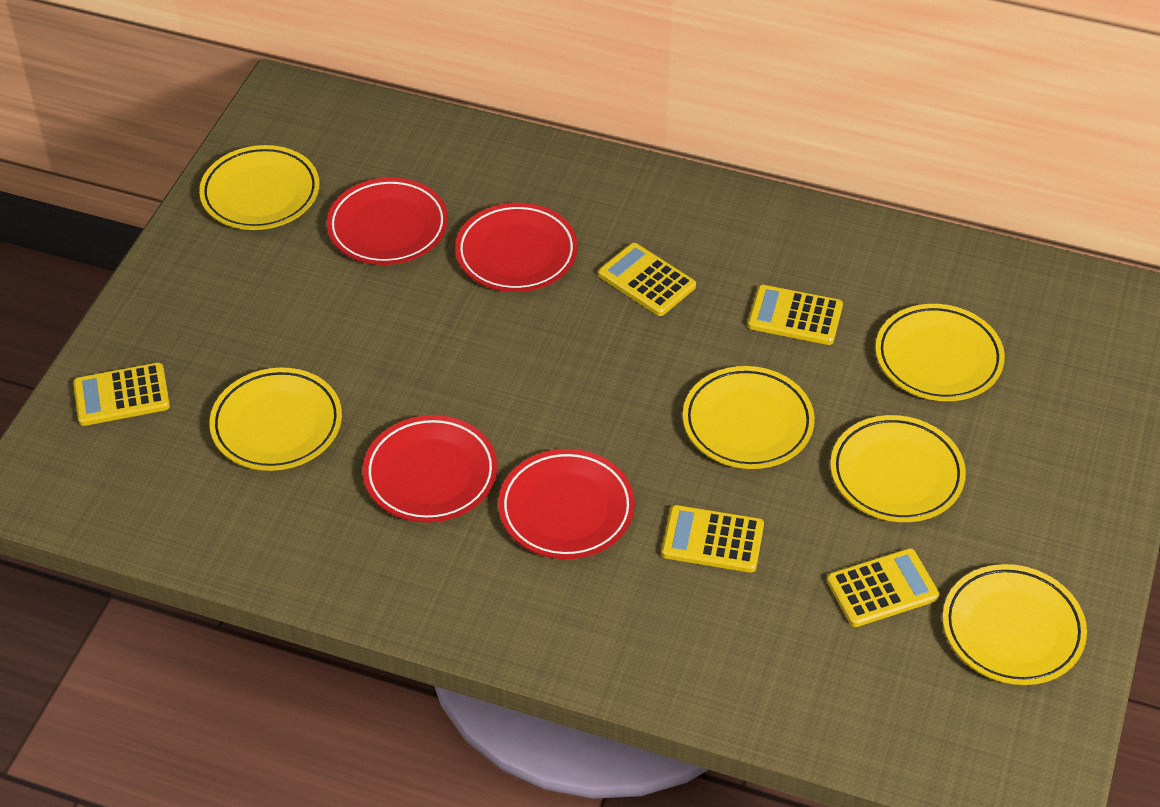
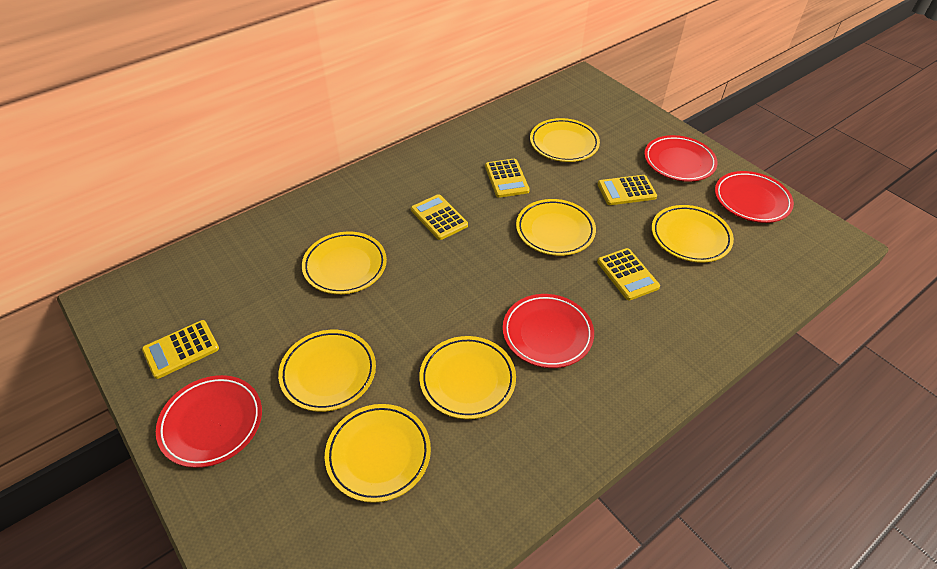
yellow plate: [199,145,319,230] [210,368,342,471] [683,366,815,469] [830,415,966,522] [875,304,1005,401] [943,564,1087,685] = 6 -> [278,330,376,412] [302,232,387,294] [325,404,431,503] [419,336,516,419] [516,199,596,256] [530,118,600,162] [652,205,734,263] = 7

